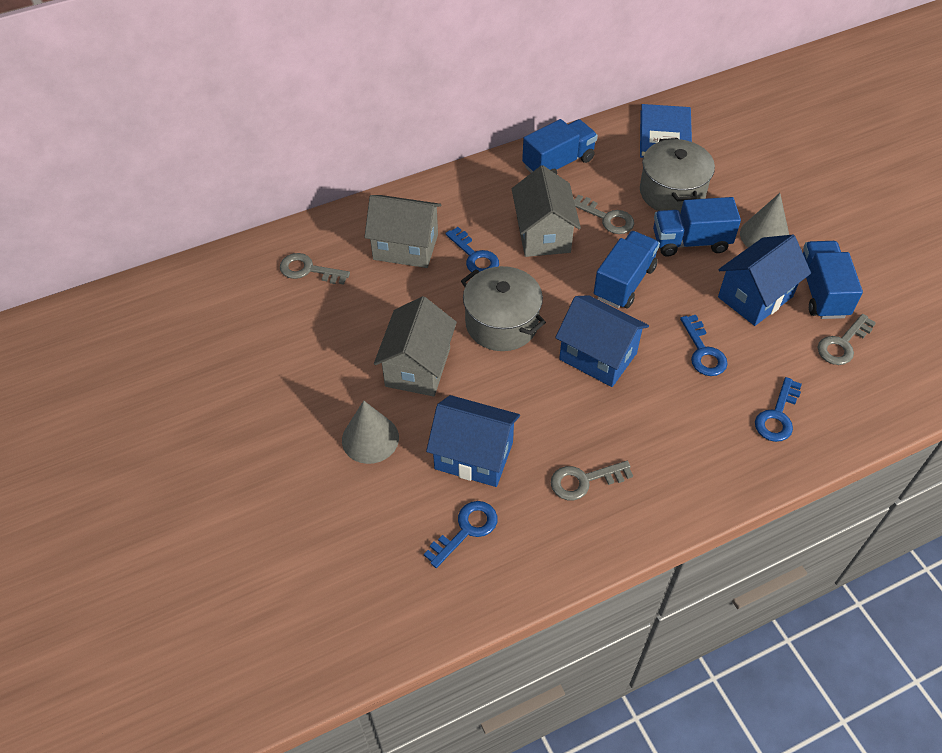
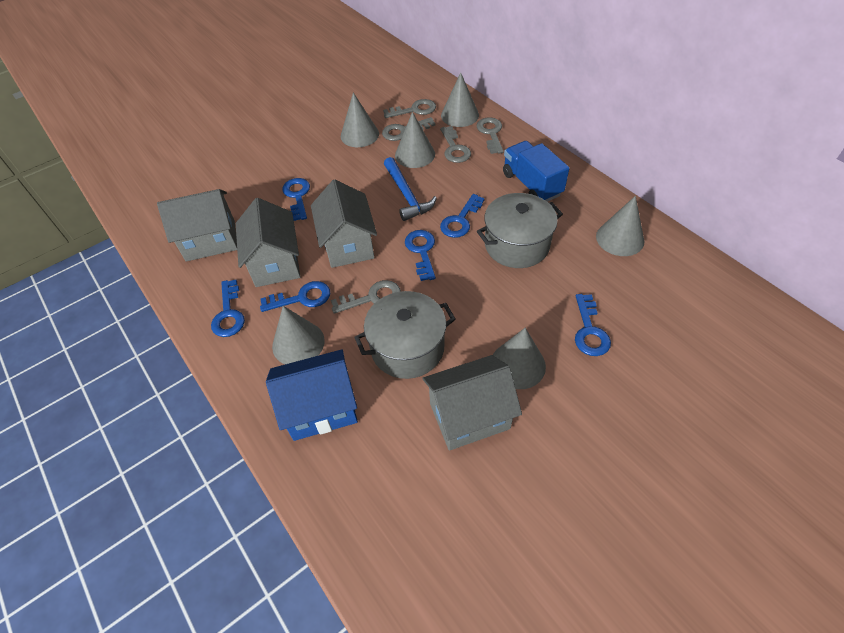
blue book: [640,104,692,158] = 1 -> none = 0
blue hammer: none = 0 -> [384,157,437,221] = 1
blue house: [426,395,520,487] [555,295,649,387] [718,235,811,326] = 3 -> [266,349,358,441] = 1
blue key: [424,501,497,568] [445,227,499,272] [680,315,727,376] [755,377,802,442] = 4 -> [211,280,245,337] [260,281,330,312] [282,178,310,221] [405,230,436,281] [440,194,485,238] [575,294,611,356] = 6
blue truck: [522,119,598,174] [594,231,660,308] [653,197,741,257] [803,241,863,319] = 4 -> [503,141,570,202] = 1
grey cone: [342,401,399,464] [740,193,789,248] = 2 -> [272,306,325,364] [341,93,379,147] [395,112,435,168] [441,72,479,127] [493,328,546,389] [596,196,644,256] = 6
grey house: [364,195,441,268] [374,296,457,397] [512,165,581,257] = 3 -> [157,189,237,262] [236,198,300,287] [311,179,377,268] [422,355,522,451] = 4
grey key: [280,253,350,285] [551,461,633,500] [574,195,634,234] [817,314,876,365] = 4 -> [331,280,401,314] [382,117,436,141] [383,99,436,118] [440,126,471,163] [477,117,504,154] = 5

